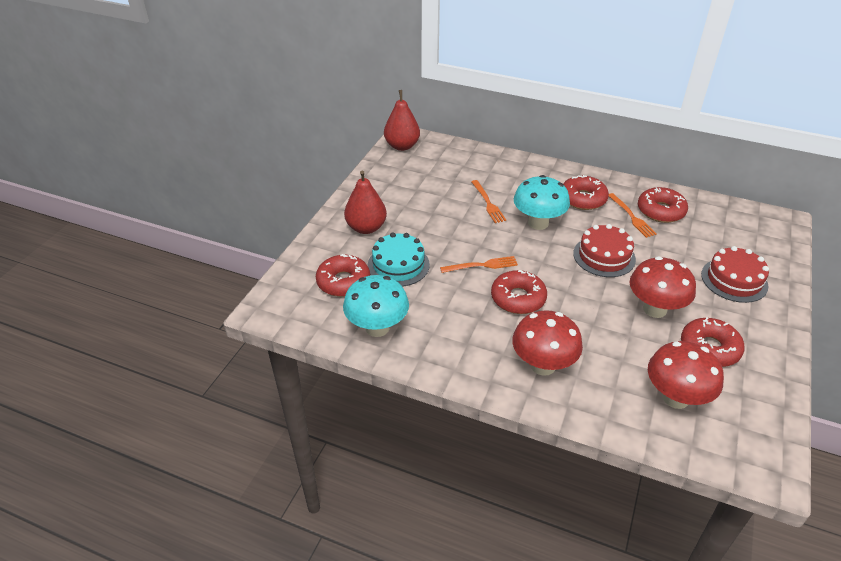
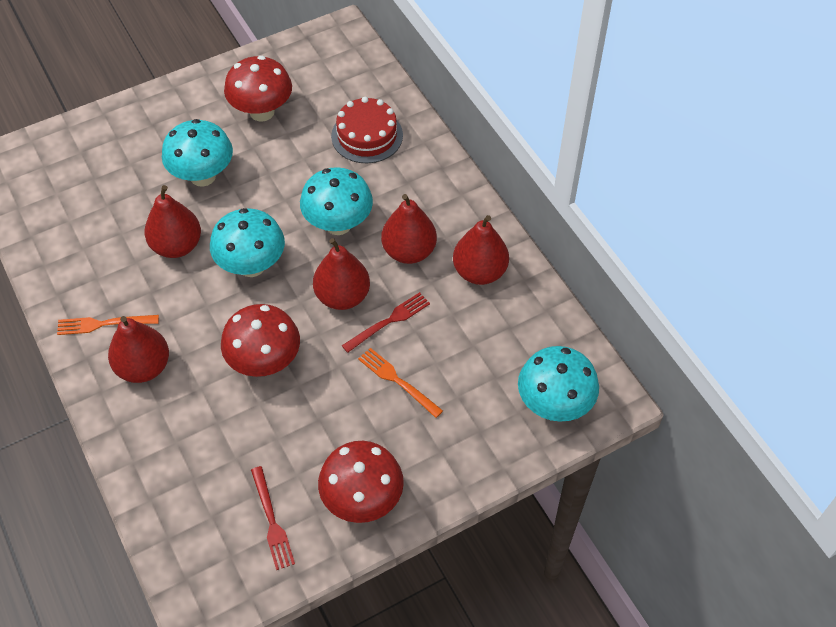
orange fork: [440,256,518,273] [472,180,506,223] [609,193,657,238] = 3 -> [57,315,159,335] [358,348,443,418] = 2
red cake: [573,224,636,277] [701,246,769,303] = 2 -> [331,97,403,163] = 1
red donut: [316,254,370,297] [491,270,547,314] [563,175,609,210] [638,187,688,223] [681,317,745,367] = 5 -> none = 0
red fork: none = 0 -> [251,466,295,570] [342,292,430,353] = 2
red pear: [344,170,387,234] [384,90,420,151] = 2 -> [108,316,169,383] [145,185,201,258] [313,238,370,310] [381,194,437,264] [453,215,509,285] = 5
turquoise cake: [368,232,430,287] = 1 -> none = 0
turquoise mushroom: [343,275,409,337] [514,175,570,230] = 2 -> [162,119,233,187] [210,208,285,277] [300,167,373,235] [518,346,599,422] = 4

